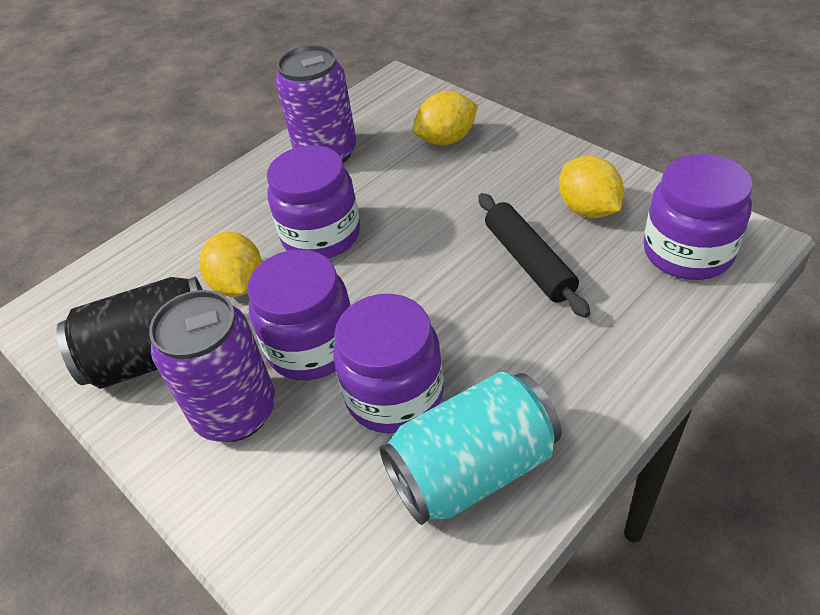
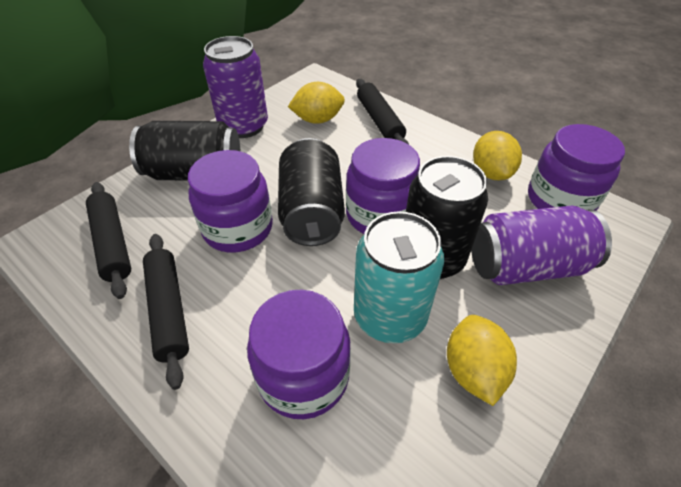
black can: [56,276,203,389] = 1 -> [129,121,240,180] [278,138,345,246] [406,156,488,279] = 3
black rolling pin: [478,193,590,318] = 1 -> [86,182,131,299] [143,234,189,390] [356,79,409,144] = 3

